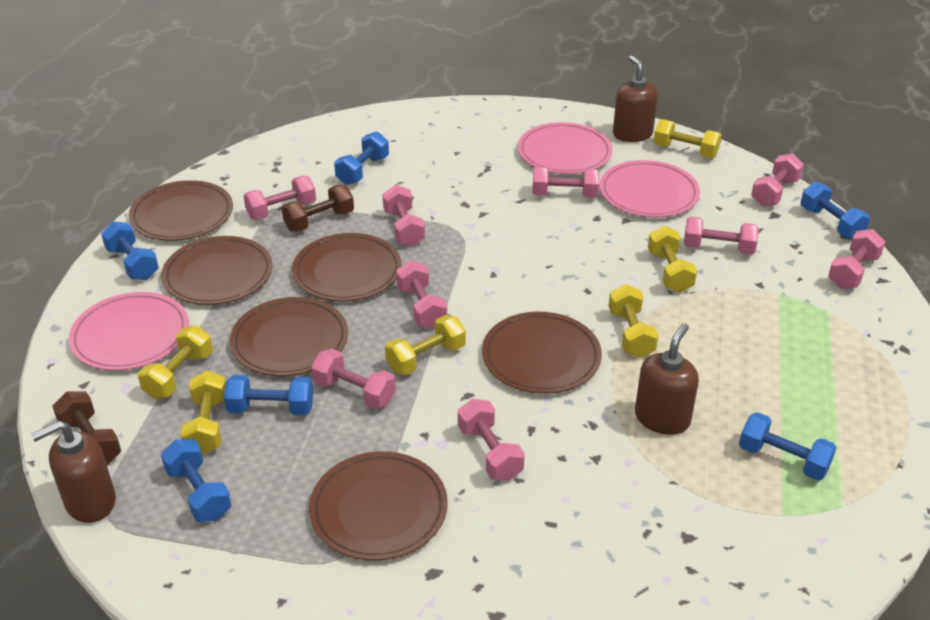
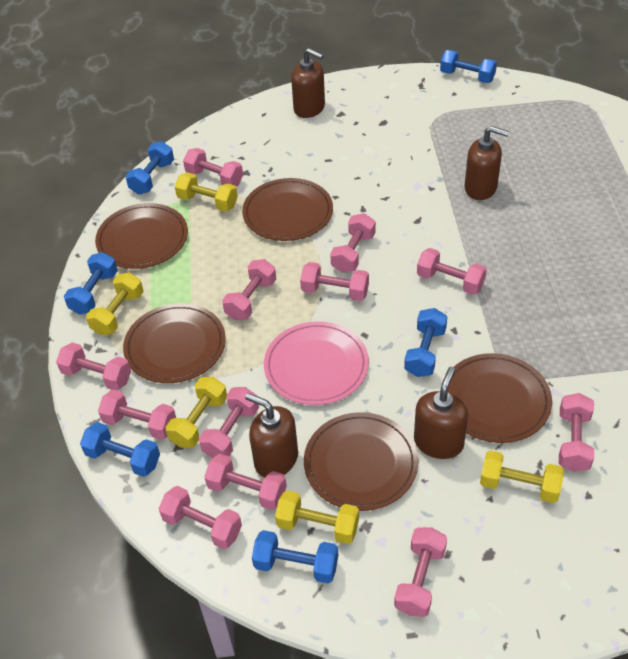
brown dumbbell: [52,391,121,466] [282,185,354,232] = 2 -> none = 0
brown plate: [129,180,233,241] [161,236,273,305] [230,297,348,376] [292,233,402,301] [309,451,448,561] [482,312,602,394] = 6 -> [95,203,188,269] [123,303,226,383] [242,178,333,241] [304,412,418,511] [448,353,552,443] = 5
brown soap dispenser: [31,421,116,523] [613,56,658,142] [635,323,699,435] = 3 -> [245,393,298,478] [291,48,325,118] [414,367,468,459] [464,126,509,200] = 4
pink dumbbell: [243,176,316,220] [311,349,396,409] [383,185,425,247] [396,260,447,329] [458,399,525,481] [532,167,600,198] [684,217,759,255] [751,153,804,207] [828,229,886,289] = 9 -> [56,342,131,390] [98,390,176,440] [159,486,242,549] [183,148,243,186] [199,387,259,458] [204,454,287,510] [222,259,276,320] [300,262,369,301] [330,213,376,273] [394,527,447,617] [417,248,487,295] [559,393,594,472] = 12
pink plate: [68,292,189,371] [518,122,613,174] [600,160,700,218] = 3 -> [264,321,369,405] = 1
yellow dumbbell: [138,325,213,399] [181,371,226,455] [385,315,466,375] [609,284,658,358] [648,226,697,293] [653,119,722,158] = 6 -> [86,272,143,335] [166,377,227,448] [175,172,238,211] [275,490,359,544] [480,450,564,503] = 5

